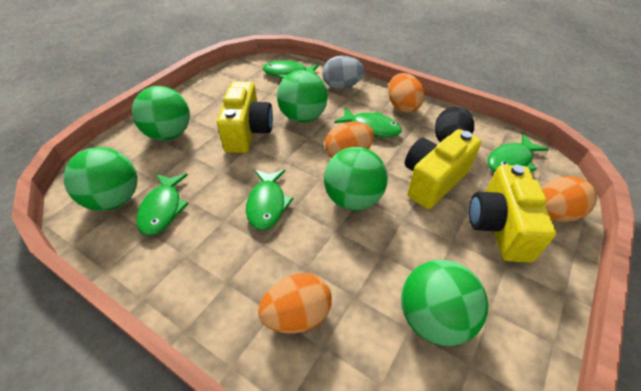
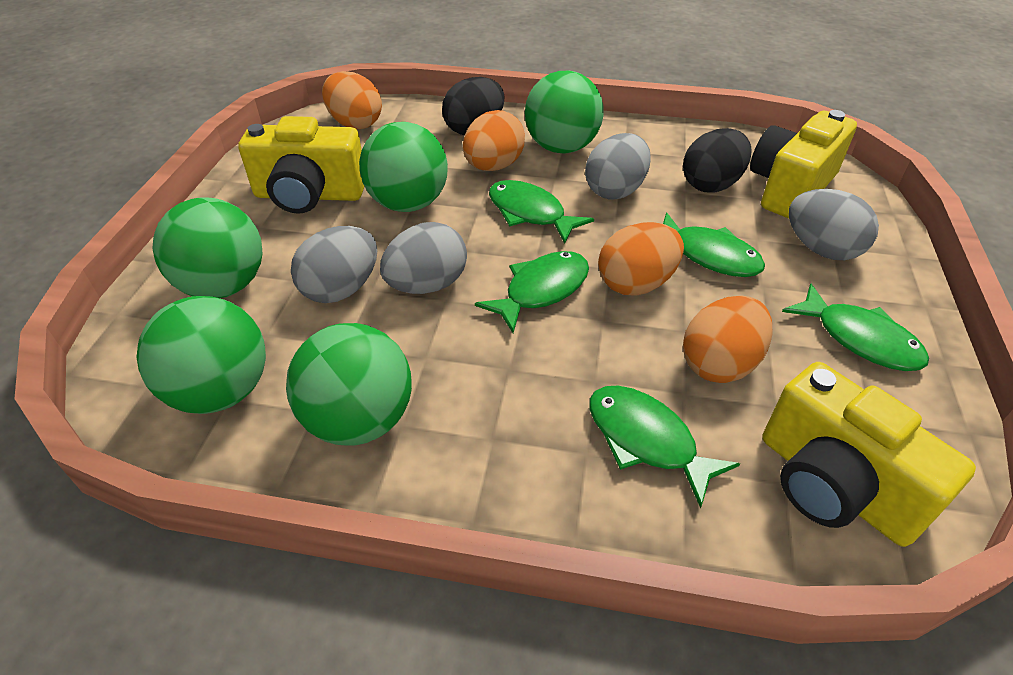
black egg: [435,107,474,142] = 1 -> [442,77,504,135] [683,128,752,193] = 2
grey egg: [322,56,365,89] = 1 -> [291,226,377,303] [380,222,467,294] [585,133,651,199] [789,189,879,260] = 4

